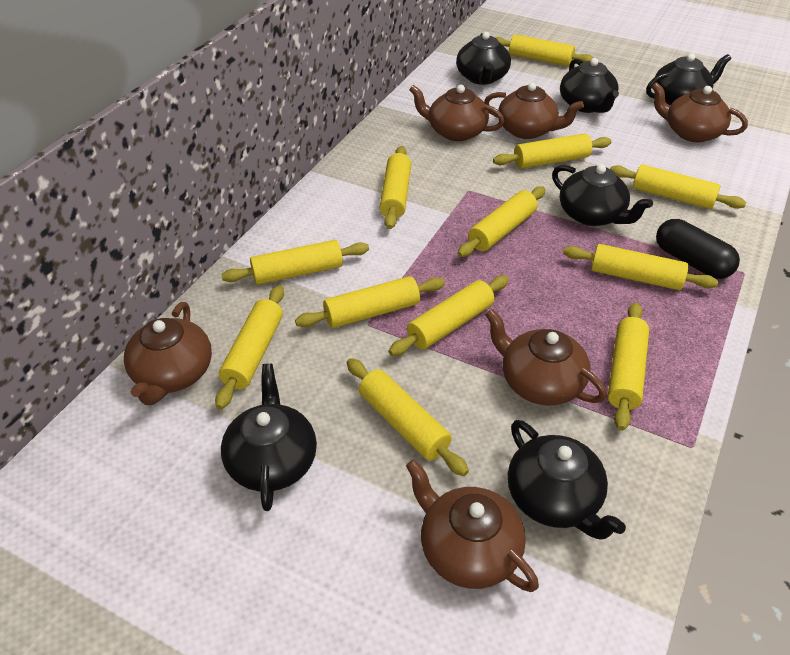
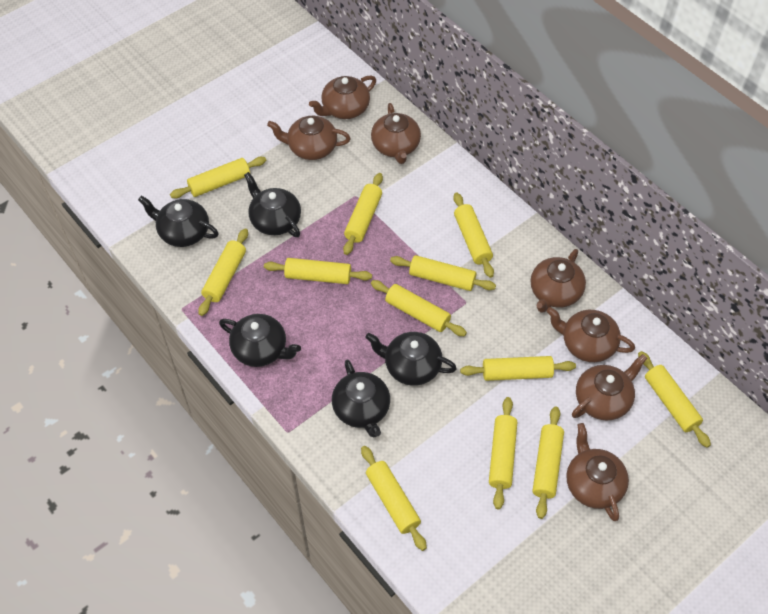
black capsule: [656,219,740,279] = 1 -> none = 0
black teapot: [221,364,317,511] [456,32,511,85] [508,420,626,540] [552,164,653,226] [560,58,619,113] [646,53,731,105] = 6 -> [138,196,219,247] [219,314,301,367] [244,172,301,237] [332,359,390,437] [365,332,457,386] = 5
brown teapot: [124,302,212,406] [406,459,539,592] [409,85,504,141] [484,82,584,139] [485,309,607,406] [651,82,748,143] = 6 -> [267,116,351,160] [309,75,376,119] [371,103,421,164] [531,249,586,313] [547,307,635,362] [566,423,629,521] [572,354,647,421] = 7

